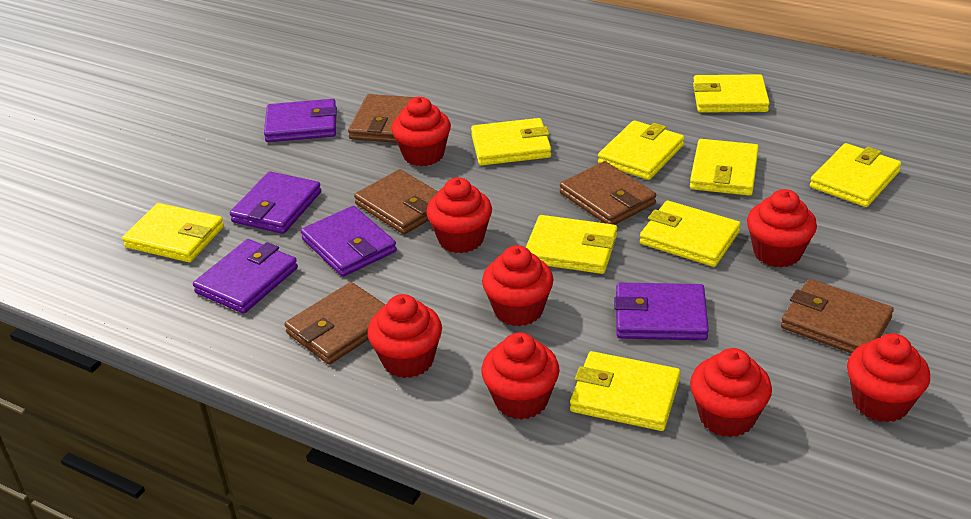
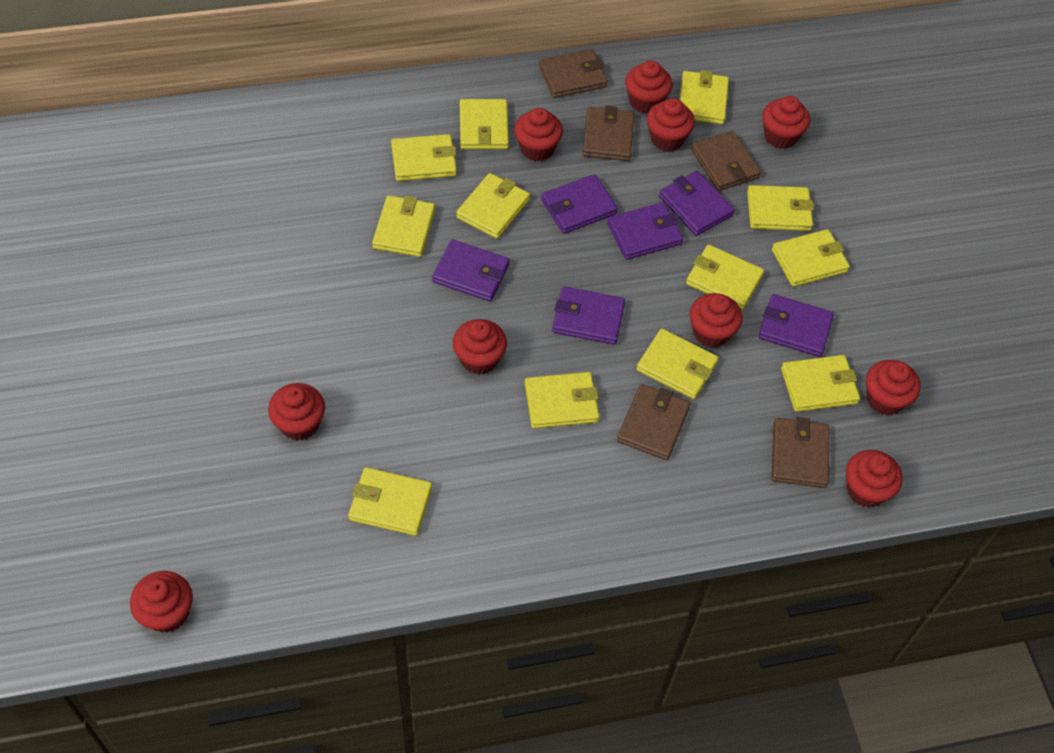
purple wallet: [193,239,298,314] [230,171,321,234] [264,99,337,142] [301,206,397,277] [614,283,709,340] = 5 -> [432,239,510,301] [541,174,618,234] [552,286,625,345] [607,202,683,260] [659,171,735,236] [759,294,834,357] = 6
red cupcake: [367,294,442,378] [392,97,451,166] [426,177,492,253] [481,332,559,420] [482,245,554,326] [690,348,772,437] [747,189,817,267] [847,333,930,422] = 8 -> [130,571,193,633] [268,383,325,441] [453,319,507,375] [514,108,563,162] [625,61,672,114] [647,98,695,151] [689,293,743,348] [762,96,810,149] [846,450,903,508] [866,360,920,415] = 10
yellow wallet: [122,203,224,262] [471,118,551,166] [526,215,617,274] [570,351,680,431] [598,120,684,180] [640,201,741,267] [690,139,759,196] [693,74,770,113] [810,143,901,207] = 9 -> [348,467,432,536] [372,195,435,257] [391,134,457,181] [456,173,530,239] [460,99,509,149] [525,372,599,429] [636,329,719,399] [679,70,729,124] [686,244,764,310] [747,185,814,231] [772,229,850,287] [781,355,860,412] = 12

